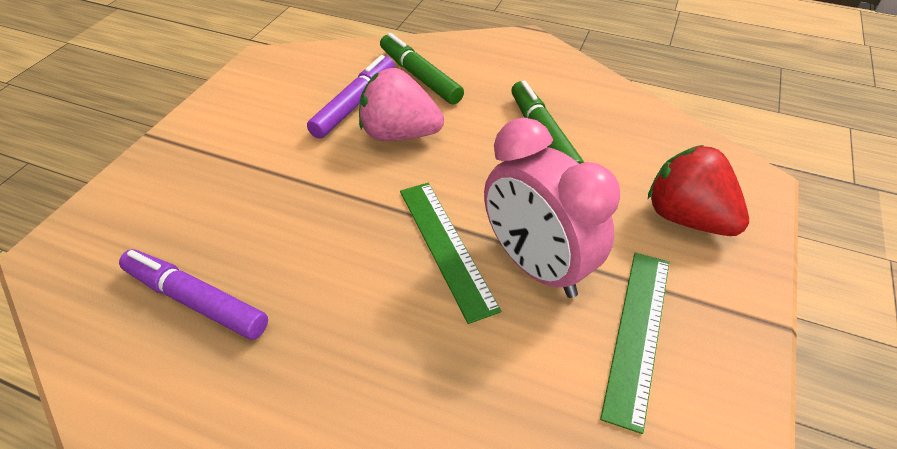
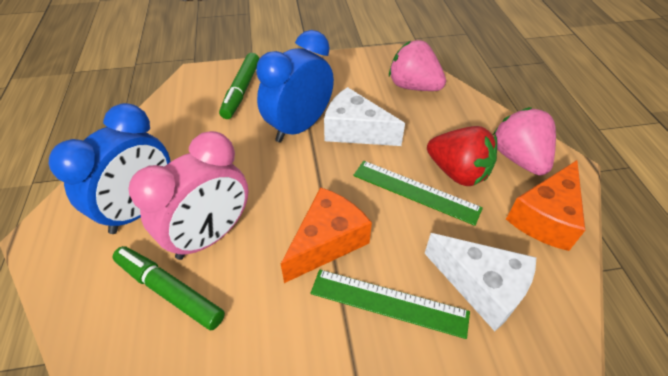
blue clock: none = 0 -> [49,103,170,234] [256,30,334,143] = 2
orange cheese: none = 0 -> [281,187,372,283] [506,160,585,251] = 2
pink strawberry: [359,68,444,141] = 1 -> [389,40,446,91] [493,107,556,175] = 2
purple marker: [119,249,268,339] [307,55,395,139] = 2 -> none = 0
white cheese: none = 0 -> [324,87,405,146] [424,233,536,331] = 2

